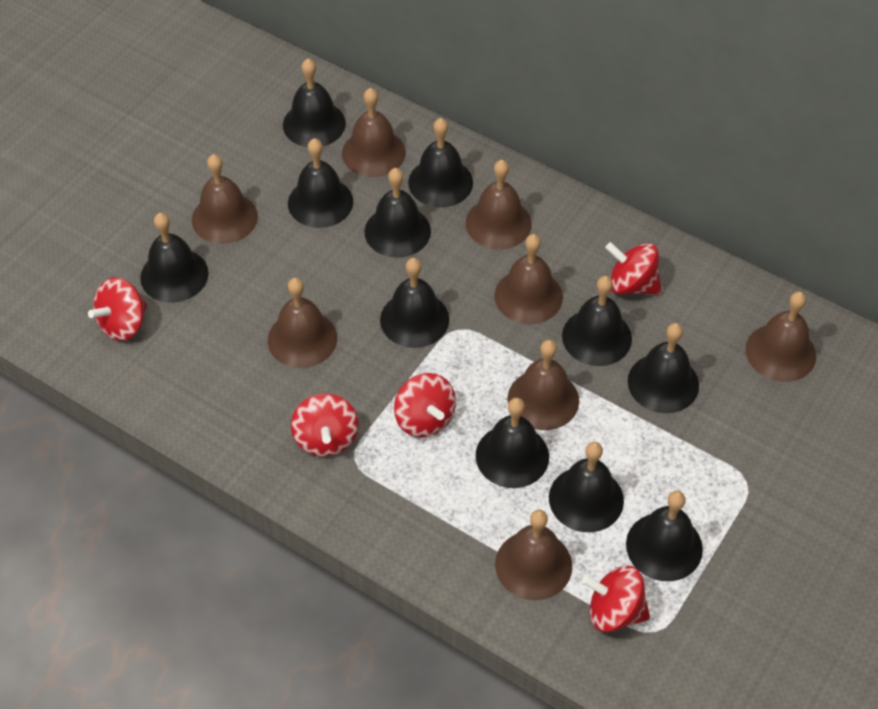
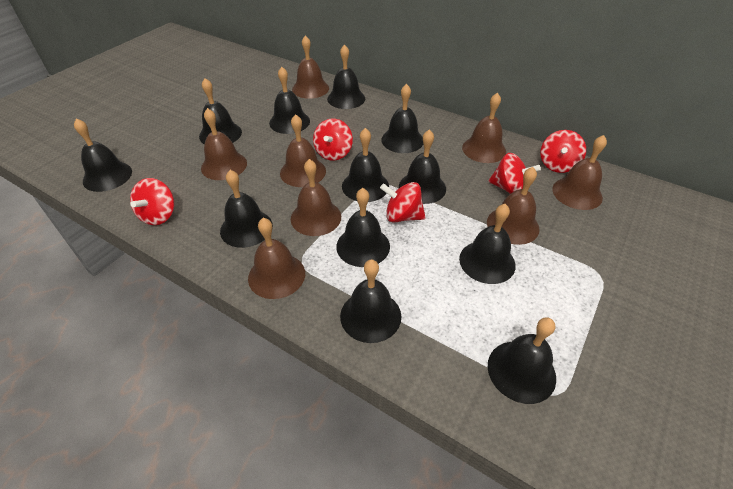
black bell: [140,213,209,303] [283,59,346,147] [288,138,353,228] [365,168,431,258] [380,258,449,348] [408,118,473,207] [476,398,549,488] [549,442,624,532] [562,276,632,366] [626,491,703,581] [628,323,699,413] = 11 -> [74,118,132,192] [199,78,242,144] [220,170,273,248] [269,67,310,134] [327,45,365,109] [336,188,390,267] [340,259,401,343] [342,128,389,202] [381,84,423,153] [399,129,446,204] [459,204,516,284] [488,317,556,404] = 12

